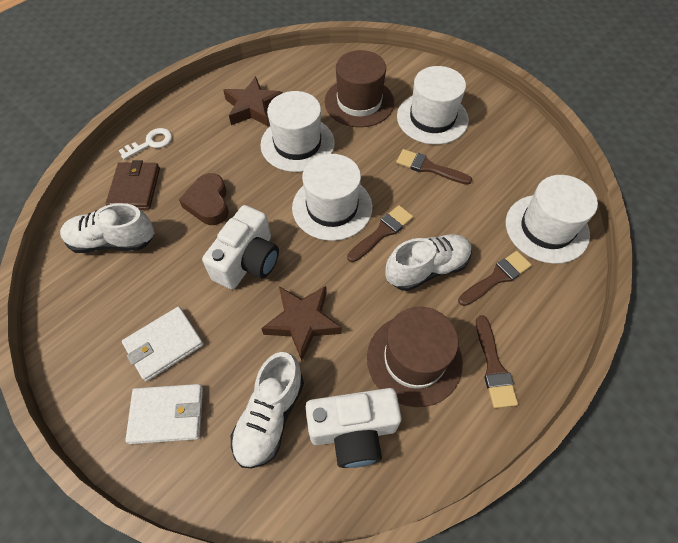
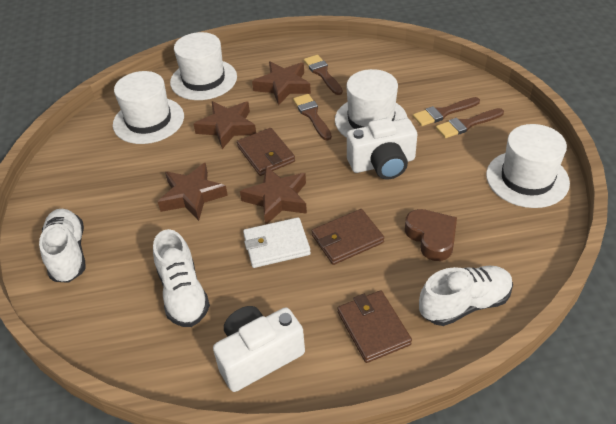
brown hat: [324,50,394,127] [367,307,463,407] = 2 -> none = 0
brown star: [223,77,283,127] [261,286,342,361] = 2 -> [158,162,228,221] [194,101,256,149] [240,167,307,225] [252,61,311,106] = 4
brown wallet: [106,160,160,210] = 1 -> [237,128,295,176] [312,209,384,265] [338,290,412,363] = 3
white key: [118,128,172,160] = 1 -> none = 0
white wallet: [122,306,204,382] [125,384,203,444] = 2 -> [243,217,311,268] = 1

